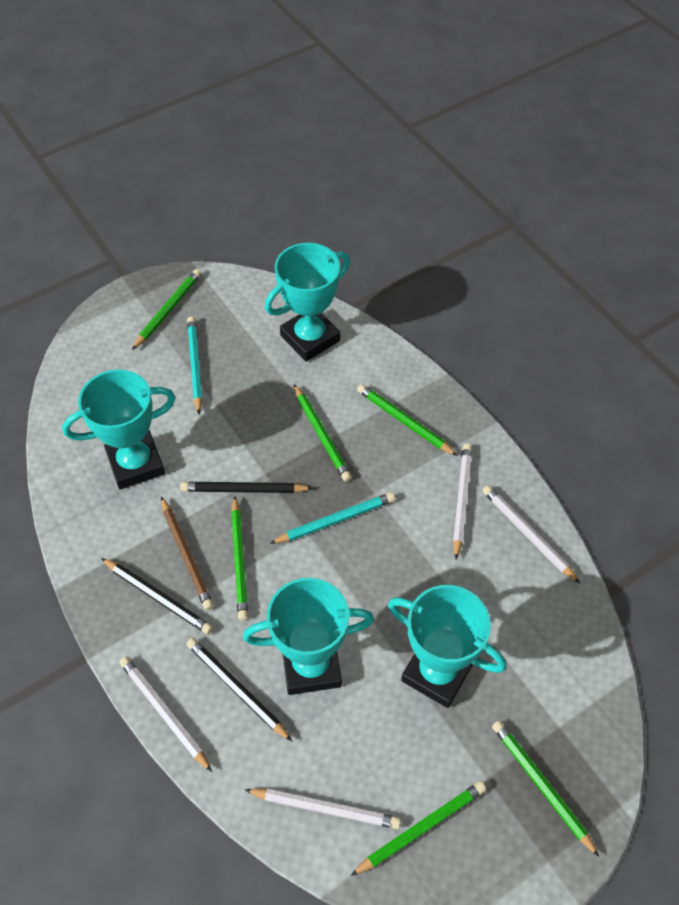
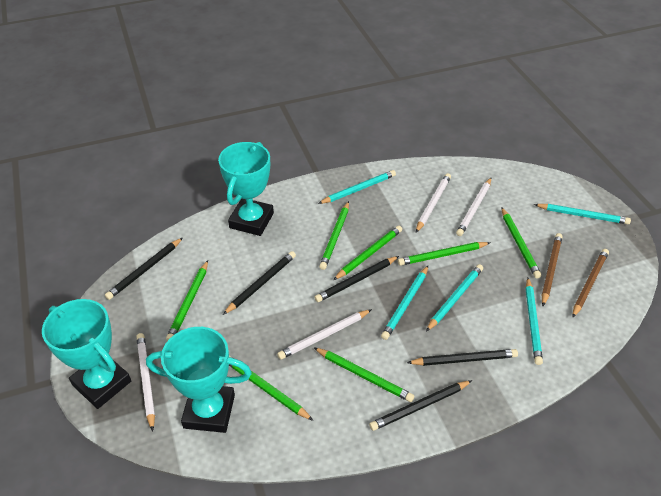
black pencil: [101,558,213,634] [180,482,313,493] [187,638,292,741] = 3 -> [105,238,183,300] [223,251,296,315] [314,256,399,302] [369,380,472,431] [407,349,518,366] = 5
brown pencil: [161,496,214,610] = 1 -> [542,233,562,306] [572,249,609,318] = 2
green pencil: [132,269,201,350] [231,496,248,620] [294,384,352,482] [351,781,486,876] [357,384,458,456] [492,721,599,857] = 6 -> [166,260,208,341] [229,356,314,421] [314,347,414,402] [319,201,349,270] [333,226,402,280] [398,242,490,266] [501,207,541,279] = 7
turquoise pencil: [187,317,202,414] [269,492,395,544] = 2 -> [318,170,396,204] [381,266,428,340] [426,264,483,331] [525,278,543,365] [534,204,631,224] = 5
turquoise trophy: [62,369,176,489] [243,578,374,695] [265,243,350,361] [388,585,506,708] = 4 -> [42,299,131,409] [146,327,252,433] [218,142,274,236] = 3

